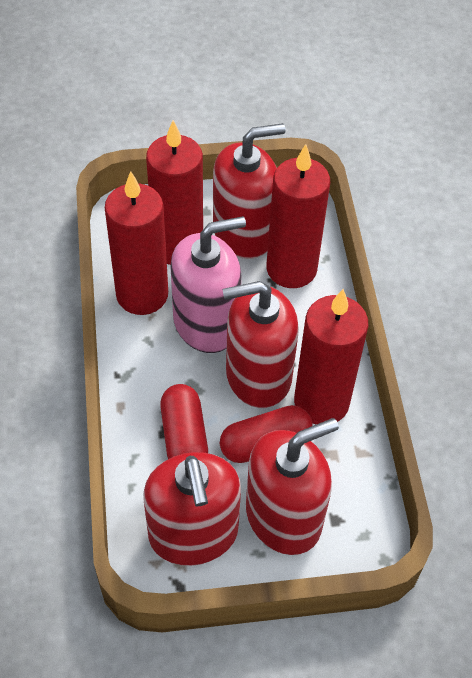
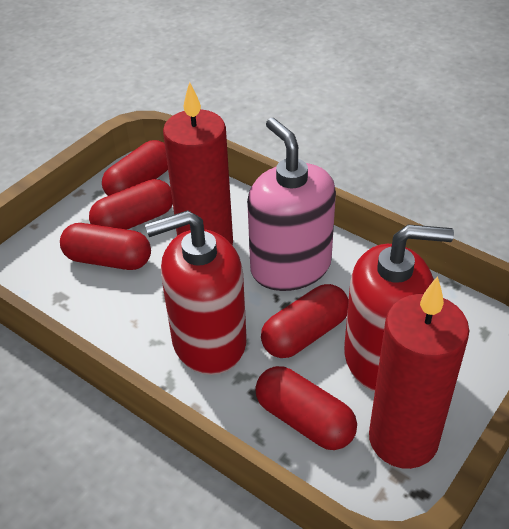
red candle: [105,171,168,315] [146,120,203,265] [266,144,330,288] [294,289,368,424] = 4 -> [163,82,233,246] [369,276,469,469] = 2
red capsule: [160,384,208,459] [220,405,312,463] = 2 -> [60,223,151,270] [89,179,173,230] [102,140,168,196] [255,366,357,450] [261,284,349,358] = 5
red soap dispenser: [143,452,241,566] [213,123,286,259] [222,281,299,408] [246,418,339,555] = 4 -> [145,210,246,375] [344,225,454,392] = 2

